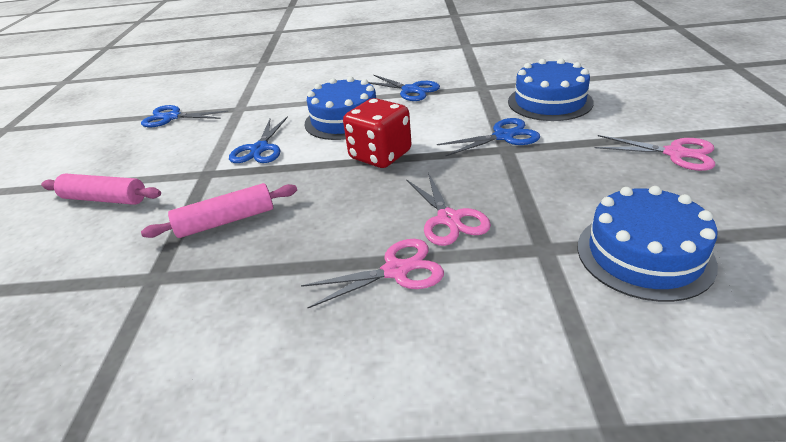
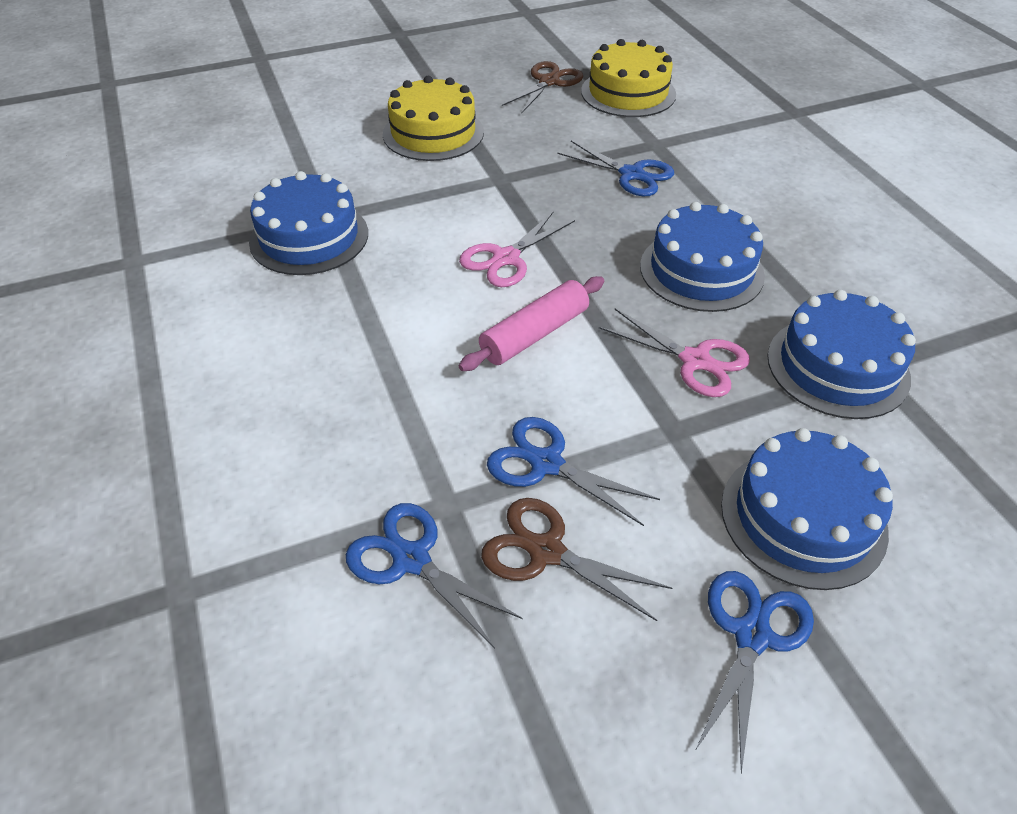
blue cake: [304,76,376,140] [508,58,594,121] [578,186,718,302] = 3 -> [249,171,368,275] [640,202,765,312] [721,428,893,590] [767,290,916,419] = 4
brown scissors: none = 0 -> [481,498,672,621] [502,61,583,114] = 2
pink rolling pin: [41,174,161,205] [141,183,297,238] = 2 -> [459,276,604,371] = 1
pink scissors: [301,239,444,308] [406,173,491,246] [595,135,715,171] = 3 -> [459,211,575,287] [599,309,750,397] = 2
red dice: [343,98,412,168] = 1 -> none = 0
yellow cake: none = 0 -> [383,76,484,161] [581,39,676,117] = 2

